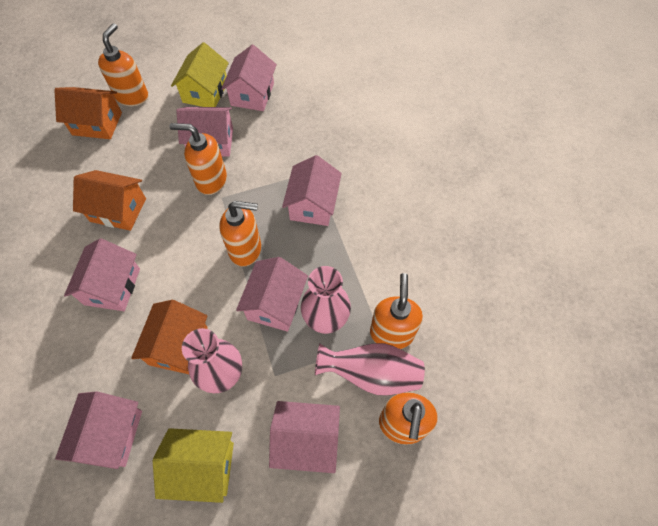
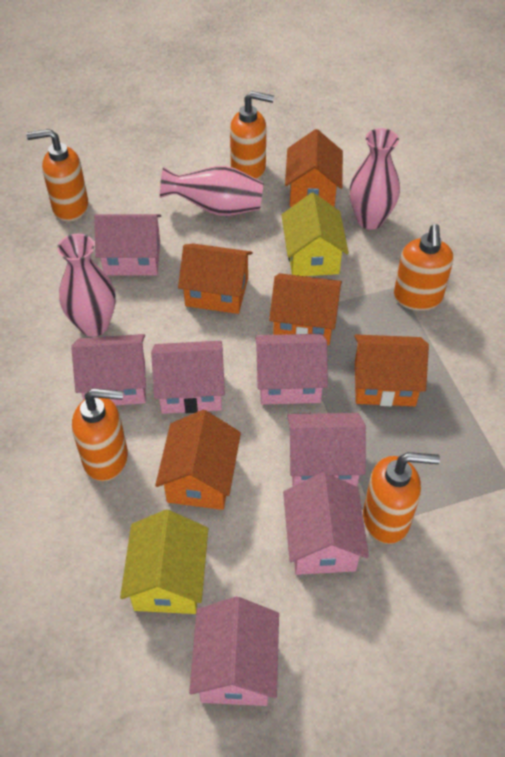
orange house: [54,87,122,139] [73,170,146,231] [131,300,208,374] = 3 -> [155,410,241,510] [178,244,253,314] [269,273,342,345] [285,129,343,207] [354,334,429,406] = 5

